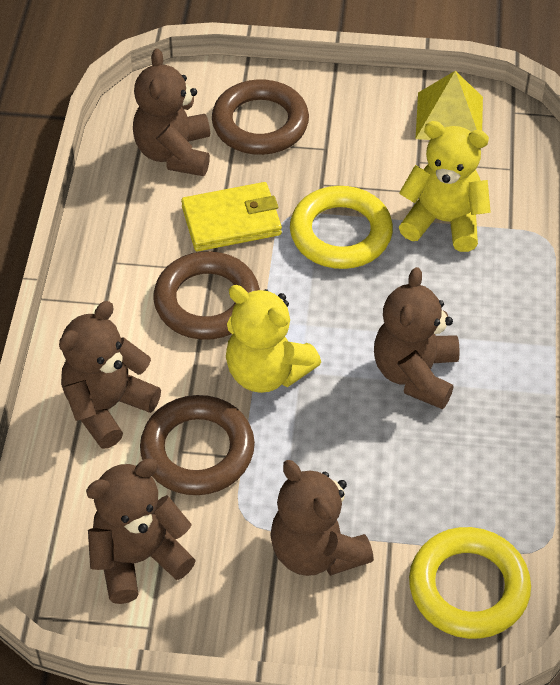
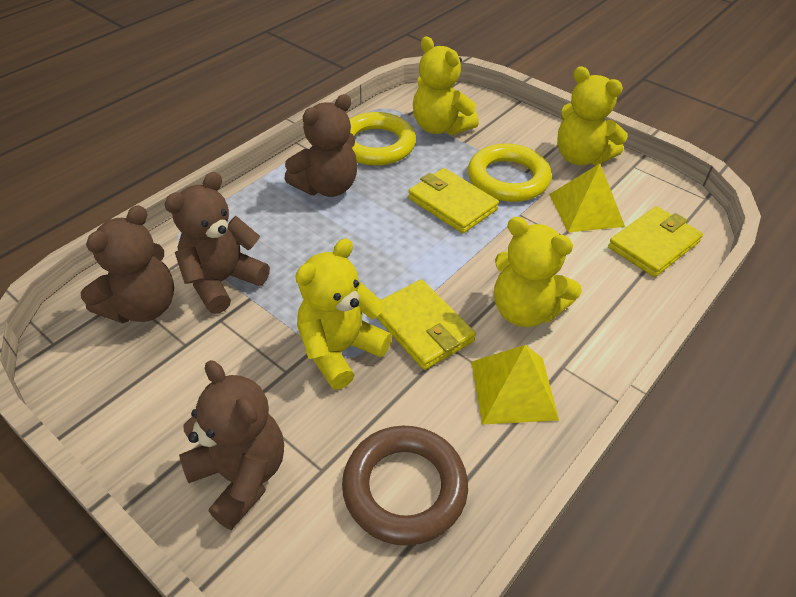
brown ring: [140,395,255,495] [153,251,260,340] [212,79,309,155] = 3 -> [342,426,468,546] = 1
brown teddy bear: [59,301,161,449] [86,458,196,604] [133,49,210,176] [270,460,374,576] [374,267,460,409] = 5 -> [81,205,174,323] [164,172,270,314] [179,360,284,530] [284,94,358,197] = 4
yellow pyramid: [416,71,483,140] = 1 -> [471,345,559,424] [549,164,625,232] = 2
yellow teddy bear: [226,285,321,393] [399,121,491,252] = 2 -> [295,238,392,389] [413,36,479,135] [494,217,582,327] [557,66,628,166] = 4
yellow wallet: [181,182,282,251] = 1 -> [376,279,476,370] [408,168,499,233] [608,206,703,277] = 3

